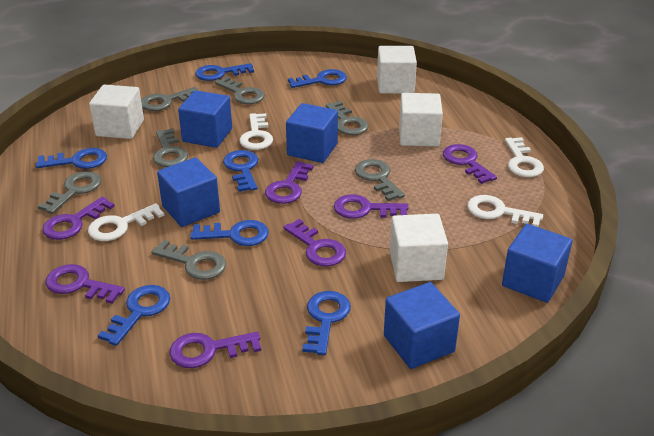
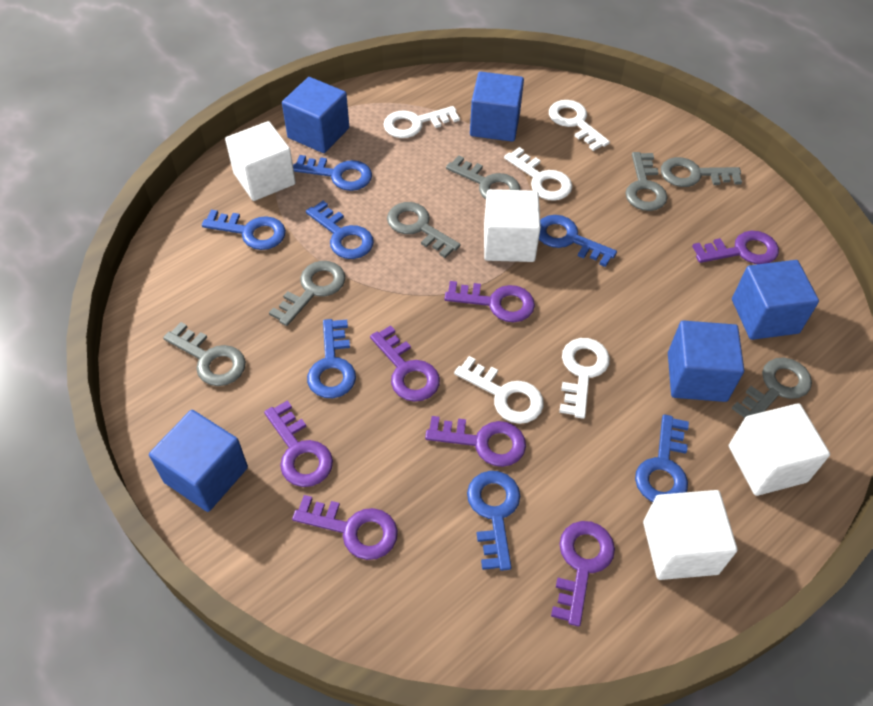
white key: [88,203,164,241] [239,113,273,150] [467,195,543,227] [505,137,544,177] = 4 -> [383,106,460,138] [454,356,544,424] [504,147,572,201] [549,100,610,151] [559,338,610,419] = 5

